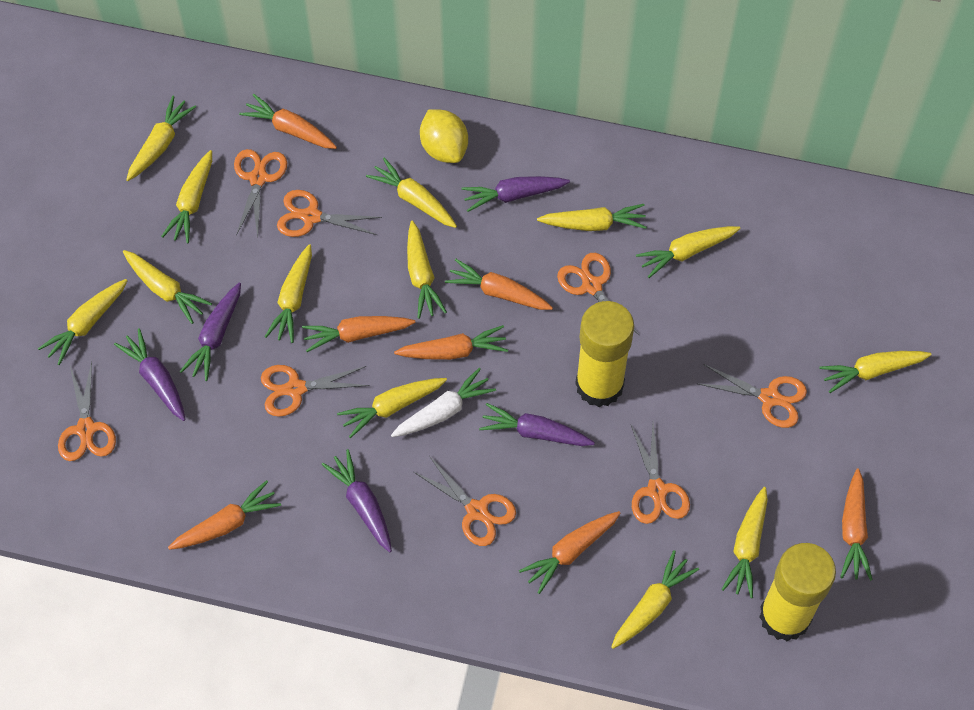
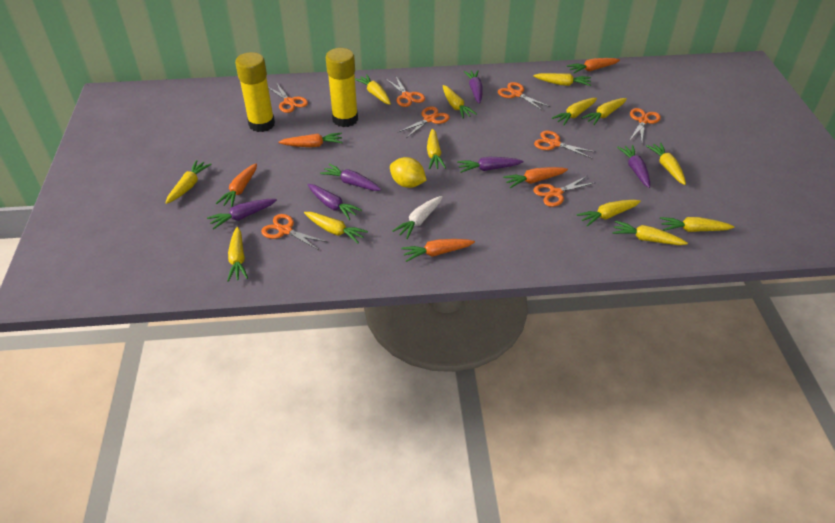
orange carrot: [168,480,281,550] [239,94,337,149] [302,316,415,352] [394,325,508,360] [445,259,553,310] [519,511,620,594] [840,468,873,581] = 7 -> [216,163,257,207] [278,133,343,147] [401,239,475,262] [503,167,568,188] [567,58,620,74] = 5
purple carrot: [114,328,186,421] [180,283,241,381] [321,449,392,552] [461,176,570,212] [479,403,595,446] = 5 -> [207,199,277,229] [308,184,362,220] [320,163,381,191] [457,157,523,173] [464,70,483,104] [617,145,650,188] = 6

